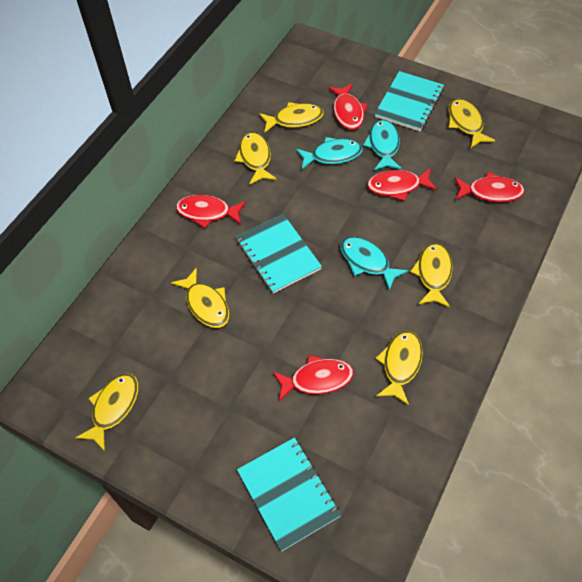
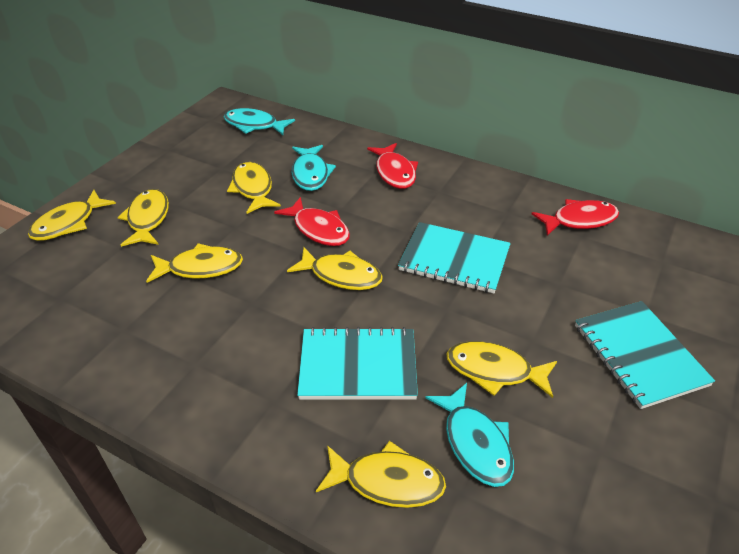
red fish: [176,195,246,228] [272,355,354,401] [328,83,368,130] [367,168,437,201] [454,172,525,202] = 5 -> [274,197,350,246] [367,143,418,189] [532,199,619,236] = 3

